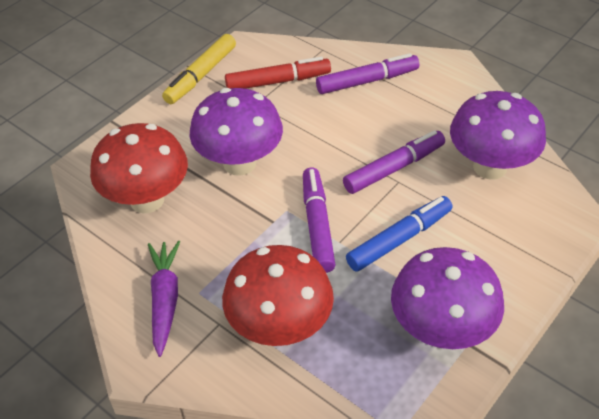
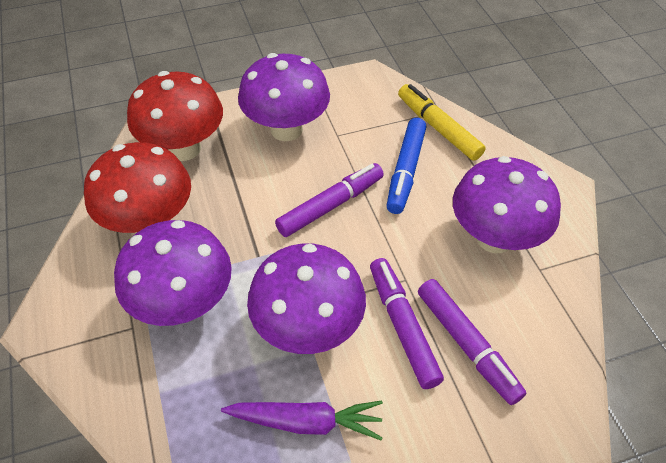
purple mushroom: [190,88,283,176] [391,247,504,349] [450,91,546,180] = 3 -> [114,220,232,326] [238,53,330,141] [247,244,366,354] [453,156,561,253] = 4
red marker: [225,57,331,89] = 1 -> none = 0

